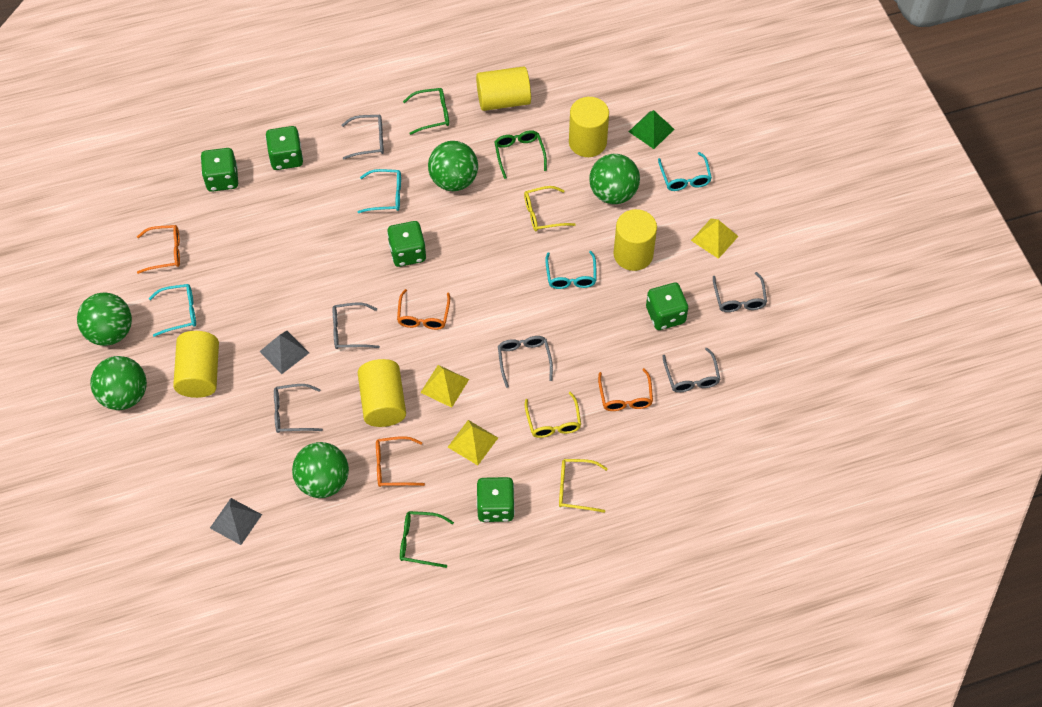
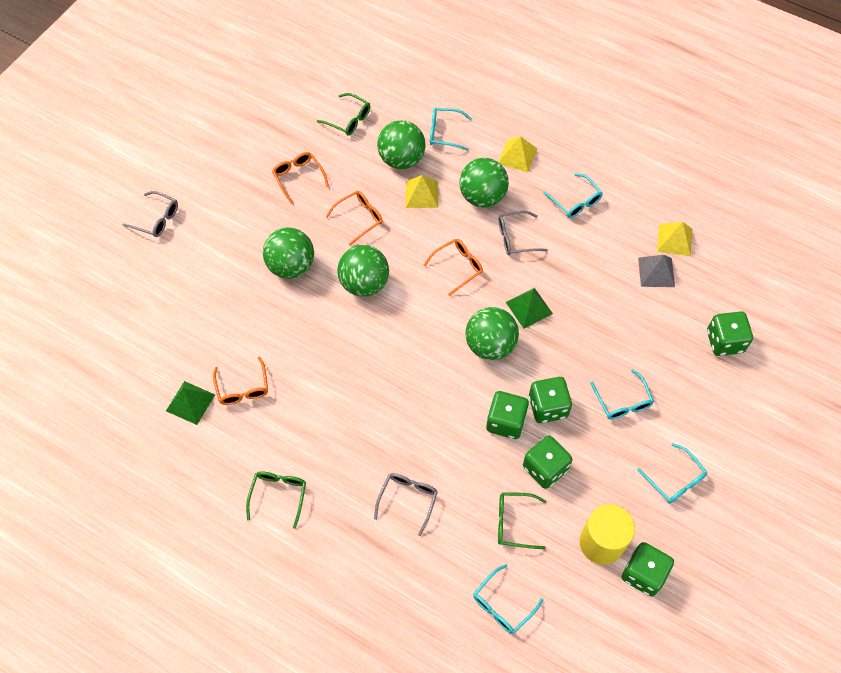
green pyramid: [629,110,674,149] = 1 -> [166,381,215,425] [506,288,553,329] = 2
grey glasses: [274,384,323,433] [332,303,380,349] [342,115,384,159] [498,336,553,388] [663,348,720,393] [713,272,767,312] = 6 -> [122,191,178,237] [374,473,438,536] [498,211,548,255] = 3
grey pyramid: [210,498,262,545] [259,331,309,374] = 2 -> [638,255,675,287] = 1
turquoise glasses: [149,284,196,337] [358,169,401,213] [545,251,597,289] [658,152,712,191] = 4 -> [430,108,472,151] [473,564,544,634] [543,173,603,218] [590,369,654,420] [637,443,707,504] = 5
yellow cylinder: [173,331,219,398] [358,359,406,427] [476,66,531,111] [569,97,609,157] [614,209,657,271] = 5 -> [580,504,635,565] = 1
yellow glasses: [524,186,576,231] [525,392,581,438] [559,459,608,513] = 3 -> none = 0

